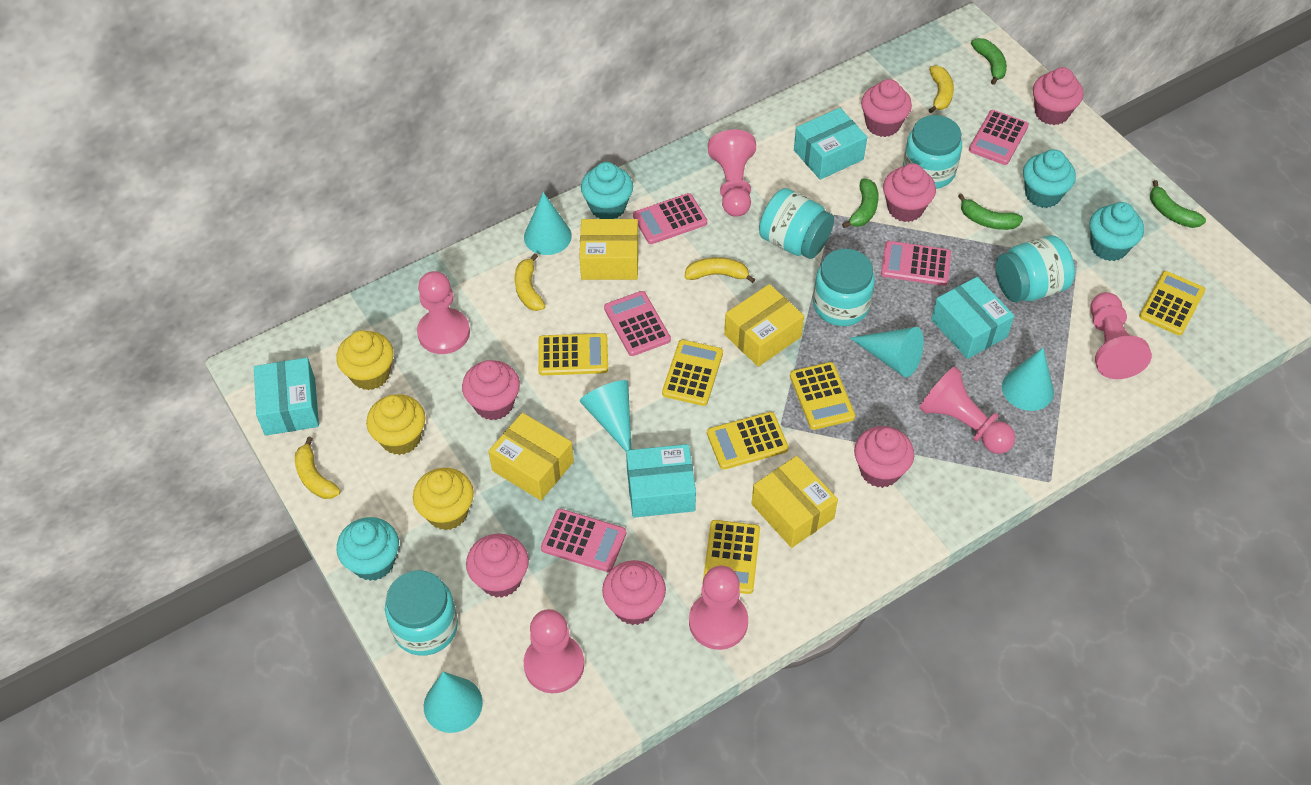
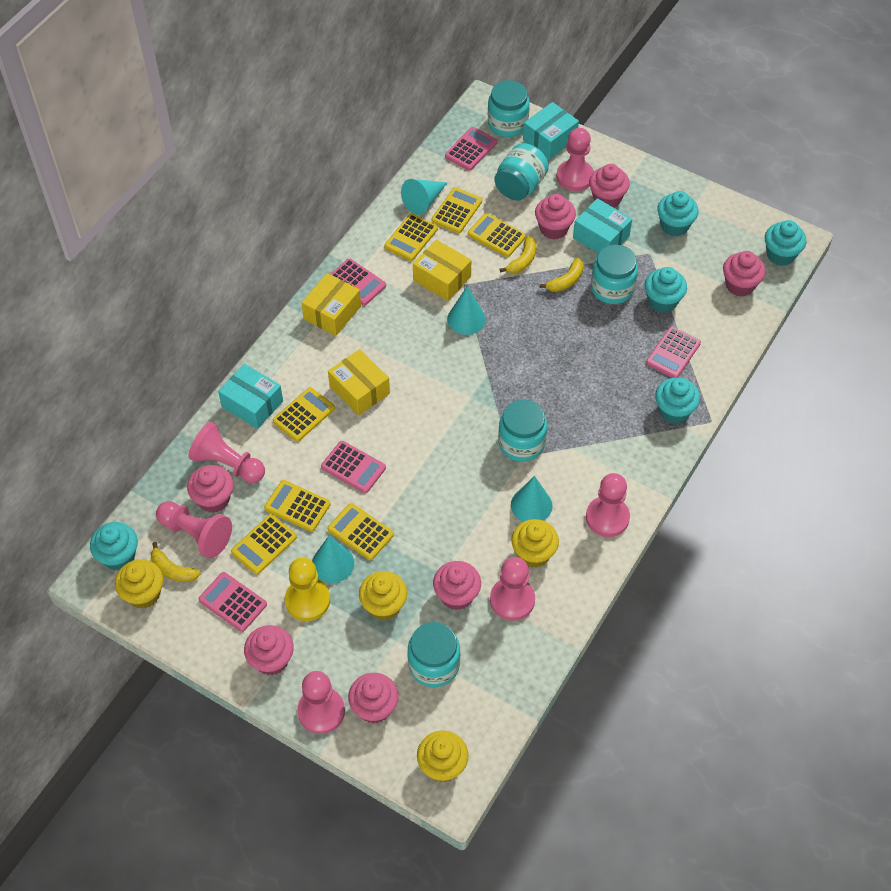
green banana: [842,178,879,228] [958,194,1023,230] [971,38,1007,85] [1150,180,1206,228] = 4 -> none = 0
turquoise box: [254,358,319,436] [626,444,696,518] [794,108,867,180] [931,277,1014,359] = 4 -> [218,364,283,429] [523,102,579,159] [573,198,632,254] = 3
turquoise cone: [424,672,483,733] [524,192,572,255] [580,380,631,451] [850,327,924,377] [1002,348,1054,411] = 5 -> [312,536,354,583] [401,179,448,215] [447,286,486,335] [511,476,552,522] = 4
turquoise cupcake: [337,517,399,581] [581,162,633,219] [1023,149,1076,208] [1089,202,1144,261] = 4 -> [90,522,138,570] [645,267,687,313] [655,378,700,424] [657,191,699,236] [765,220,806,266] = 5
yellow banana: [295,437,341,499] [515,253,545,311] [684,257,755,283] [929,65,954,113] = 4 -> [151,542,201,582] [500,236,537,273] [540,258,584,292] = 3
yellow box: [488,413,574,500] [579,219,638,280] [724,284,804,367] [752,456,838,548] = 4 -> [302,273,361,336] [328,349,390,416] [413,240,471,301] = 3
yellow calculator: [538,333,608,375] [662,340,723,406] [703,520,760,594] [707,412,789,470] [790,362,855,430] [1139,271,1205,336] = 6 -> [231,514,297,574] [264,480,331,532] [273,387,335,442] [328,503,394,560] [384,214,438,261] [431,187,482,233] [468,213,526,257] = 7
yellow cupcake: [336,330,394,390] [366,394,425,455] [413,468,474,530] = 3 -> [115,559,163,609] [359,571,407,620] [417,730,469,782] [511,519,559,568] = 4
yellow pawn: none = 0 -> [285,558,330,621] = 1

